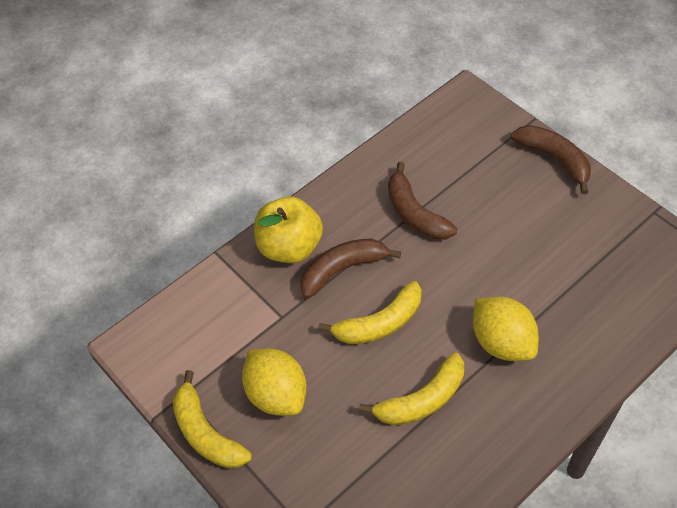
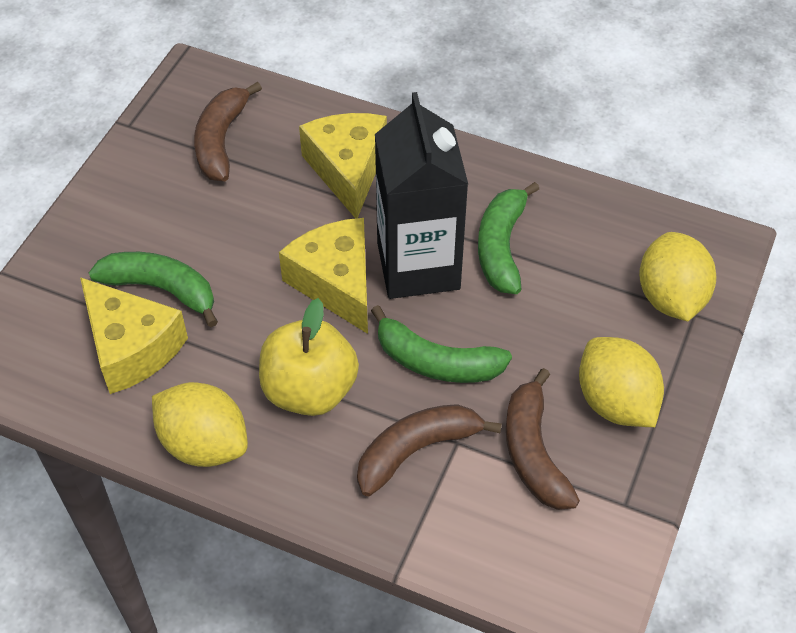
black carton: none = 0 -> [375,92,468,299] = 1
green banana: none = 0 -> [89,252,218,327] [371,305,512,383] [478,182,539,294] = 3
yellow banana: [172,370,252,468] [318,281,422,344] [359,353,464,425] = 3 -> none = 0
yellow cheese: none = 0 -> [80,277,188,394] [279,218,368,334] [299,113,387,219] = 3
yellow lemon: [242,348,307,416] [473,296,539,361] = 2 -> [152,382,248,467] [579,337,664,427] [639,232,716,321] = 3

